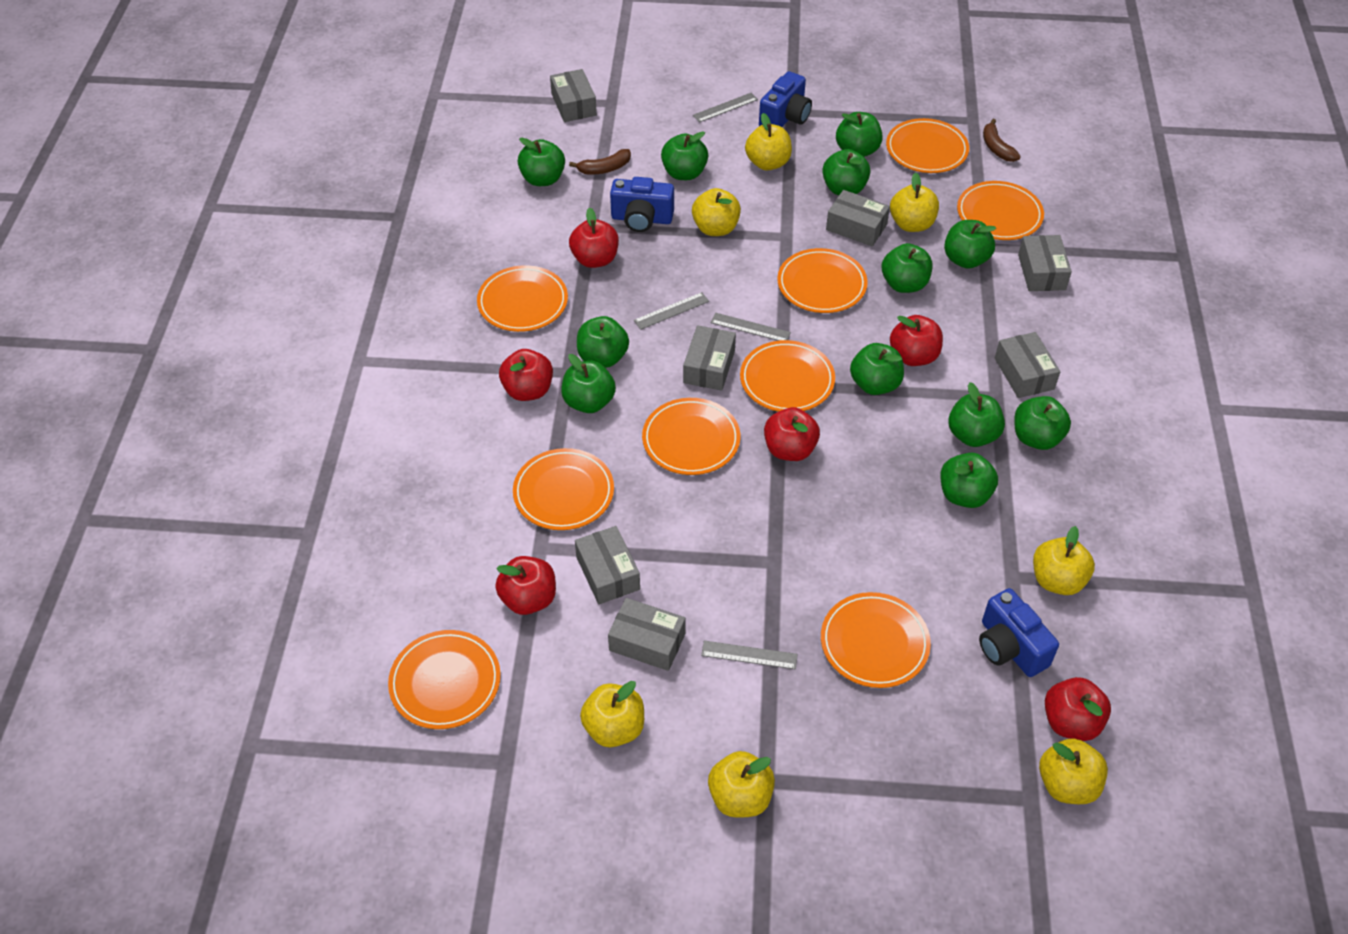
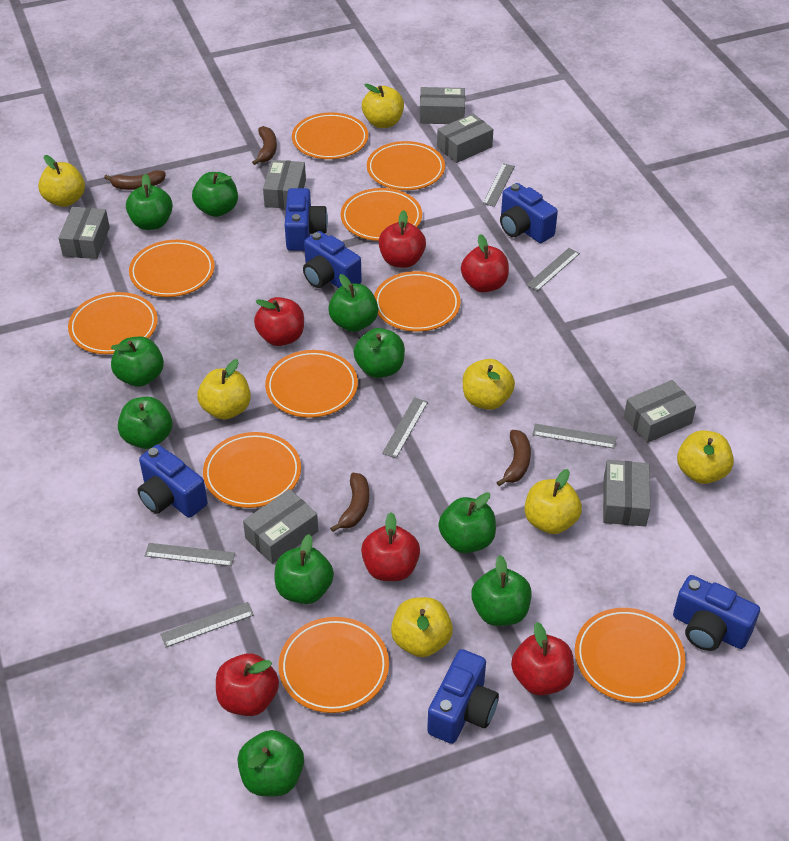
blue camera: [610,177,674,232] [759,71,812,127] [979,588,1059,677] = 3 -> [137,445,208,518] [285,188,328,251] [303,231,362,288] [427,649,499,744] [500,183,558,243] [673,575,760,651] = 6
brown banana: [569,149,631,175] [983,119,1021,162] = 2 -> [104,170,166,190] [252,126,277,165] [330,473,369,532] [496,430,531,486] = 4
green apple: [518,138,565,186] [561,354,616,413] [577,316,629,368] [661,131,708,180] [822,149,871,195] [836,112,883,157] [850,343,904,395] [882,243,932,293] [940,453,998,508] [944,220,996,269] [948,382,1005,447] [1014,396,1071,450] = 12 -> [111,337,164,387] [118,397,172,449] [126,174,173,230] [192,172,238,217] [238,730,304,796] [275,534,334,604] [328,274,379,332] [354,328,405,378] [438,492,496,553] [471,555,532,626] = 10
grey ruler: [634,292,709,330] [693,93,758,123] [701,641,798,670] [711,313,791,341] = 4 -> [145,543,235,566] [160,602,254,647] [382,397,428,458] [483,163,515,207] [527,248,580,291] [532,424,617,449] = 6
orange plate: [388,630,501,729] [477,265,568,332] [513,448,614,530] [642,398,740,475] [740,340,835,412] [777,248,868,313] [821,592,931,688] [886,118,969,173] [957,181,1044,240] = 9 -> [68,292,158,354] [129,240,215,297] [203,432,301,508] [265,350,358,418] [279,617,389,713] [292,112,368,159] [341,188,422,241] [367,141,445,190] [374,271,461,332] [575,608,685,703] = 10

